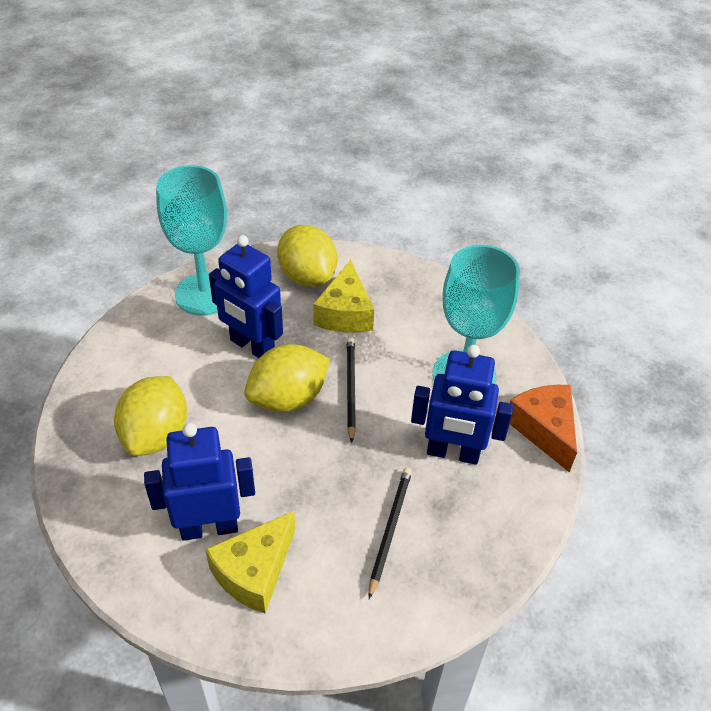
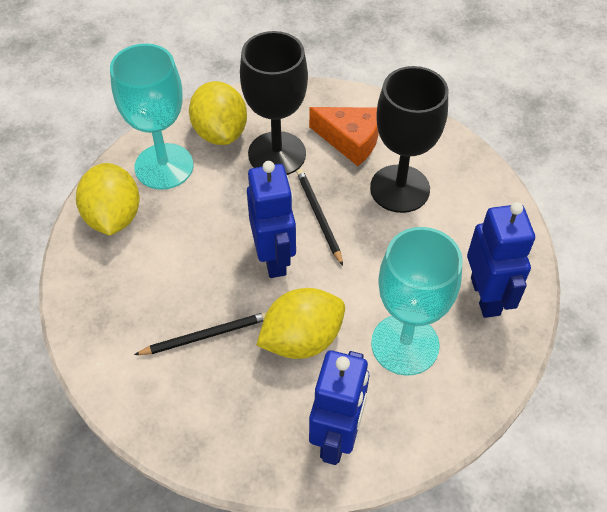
black goblet: none = 0 -> [240,31,308,175] [370,66,448,213] = 2
yellow cheese: [205,511,295,613] [313,260,374,333] = 2 -> none = 0

